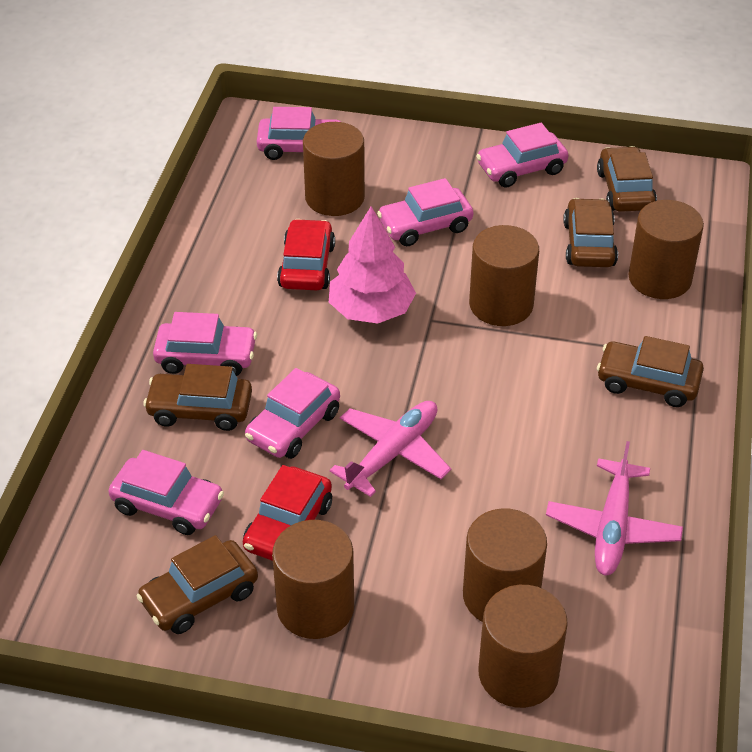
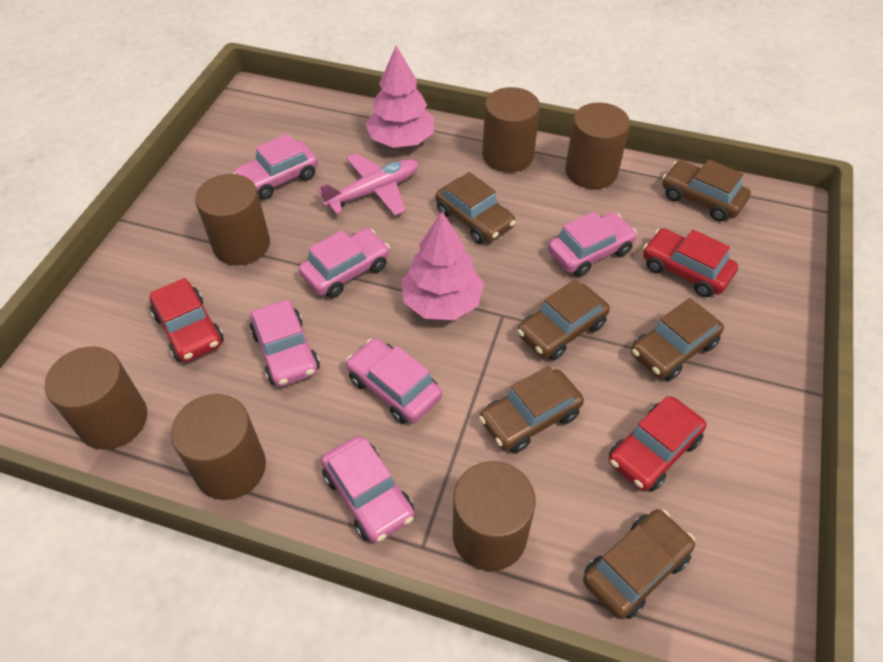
brown car: [137,535,258,634] [143,364,252,431] [563,198,618,267] [597,146,657,212] [597,336,704,407] = 5 -> [435,172,516,244] [479,366,584,453] [517,279,610,360] [583,509,695,619] [631,298,724,381] [662,159,751,222] = 6
pink plane: [329,401,451,497] [546,441,683,576] = 2 -> [318,153,419,216] = 1
pink tree: [329,206,416,323] = 1 -> [365,46,434,148] [401,212,484,320] = 2
red car: [243,465,332,561] [277,219,335,290] = 2 -> [149,278,224,362] [609,396,706,491] [643,228,738,297] = 3

